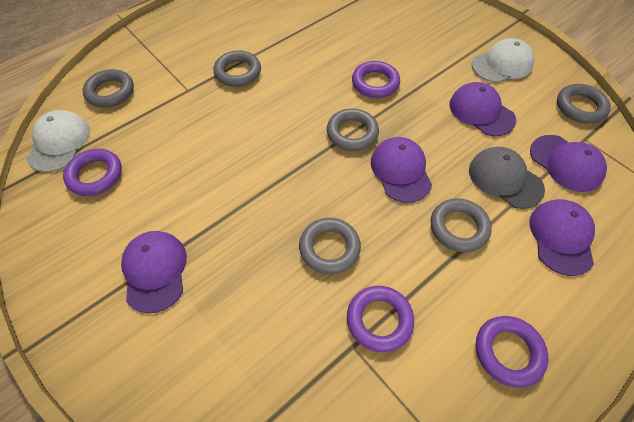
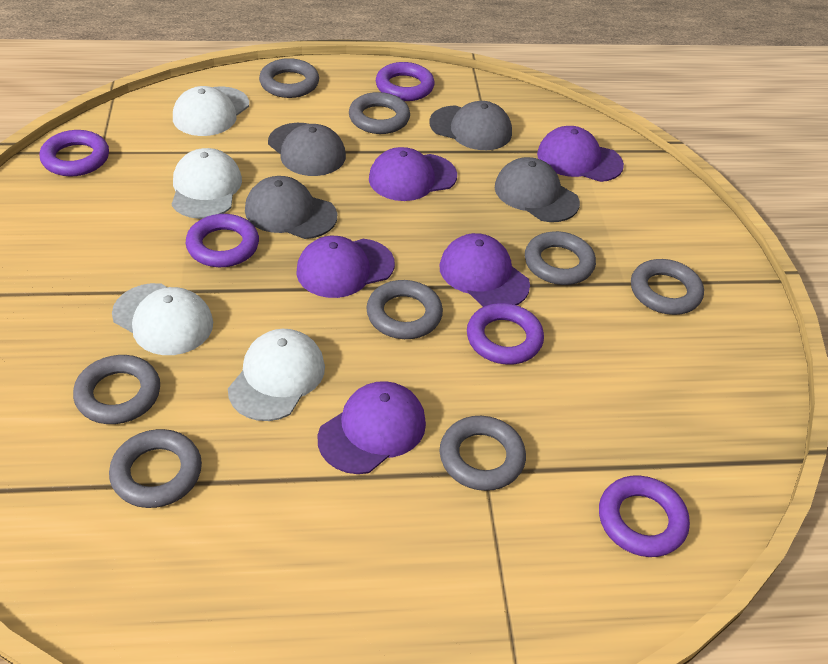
grey cap: [469,147,545,209] = 1 -> [245,176,337,239] [268,123,346,176] [429,101,512,150] [495,157,580,222] = 4
grey ring: [83,69,134,107] [213,51,261,87] [299,218,361,274] [327,108,379,151] [430,198,492,252] [557,84,611,124] = 6 -> [73,355,160,424] [109,429,202,508] [259,58,319,98] [349,92,410,134] [366,280,443,339] [440,416,526,491] [525,231,596,285] [631,259,704,315] = 8
purple ring: [63,149,122,196] [347,286,414,352] [352,61,400,98] [476,316,548,388] = 4 -> [40,130,109,176] [186,214,259,267] [376,62,434,101] [467,303,544,365] [599,475,690,557] = 5
white cap: [27,110,90,172] [472,38,534,83] = 2 -> [112,283,213,355] [172,148,242,219] [173,86,249,136] [228,329,325,421] = 4

